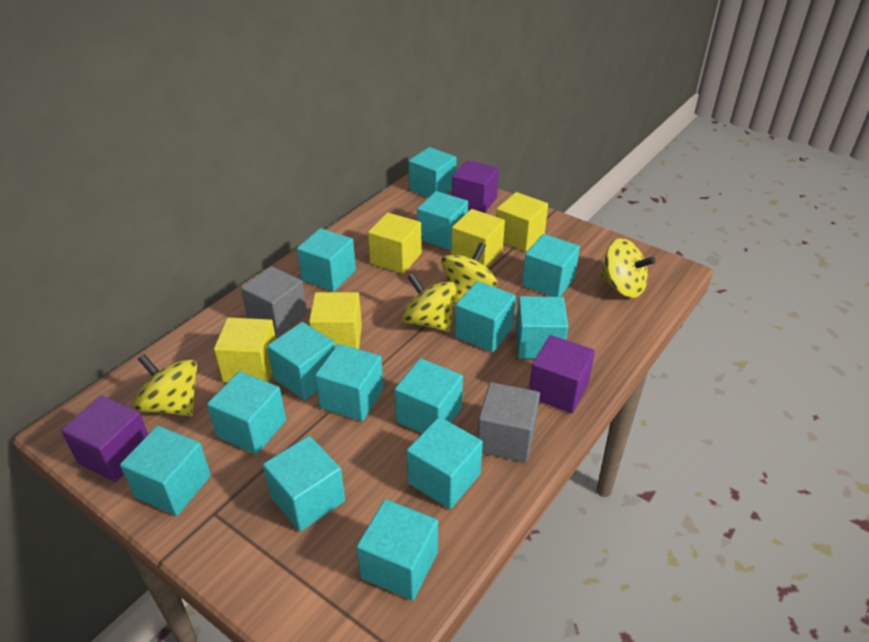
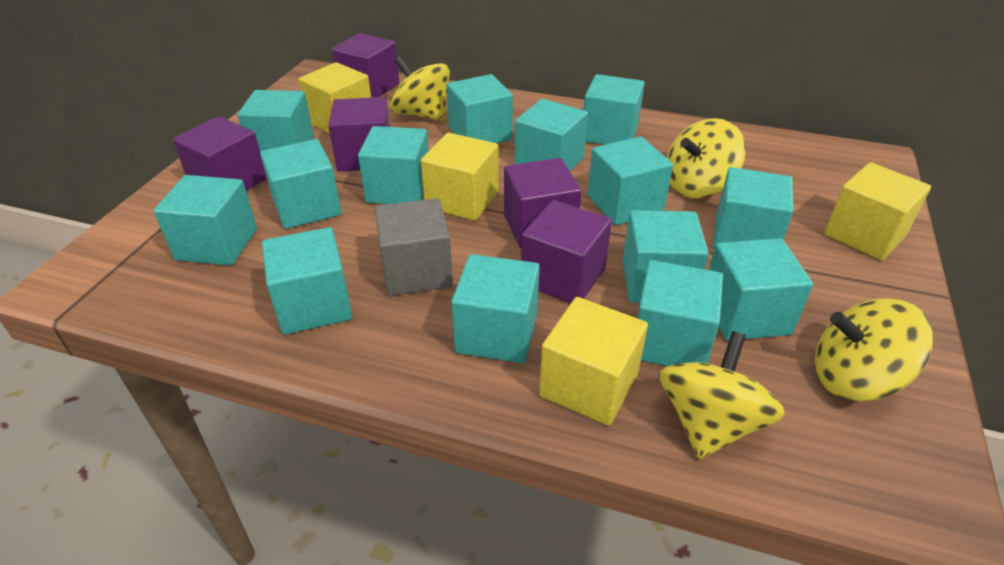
grey cube: [241,266,307,336] [478,382,540,462] = 2 -> [375,198,453,296] = 1
purple cube: [61,395,148,482] [452,160,499,213] [529,335,595,413] = 3 -> [173,116,267,191] [328,97,390,172] [332,33,399,98] [504,158,582,248] [521,200,612,303] = 5
yellow cube: [214,317,276,383] [309,292,362,349] [368,213,422,274] [451,209,505,267] [496,192,548,252] = 5 -> [298,62,371,133] [421,133,499,221] [539,297,648,426] [824,162,931,261] = 4

